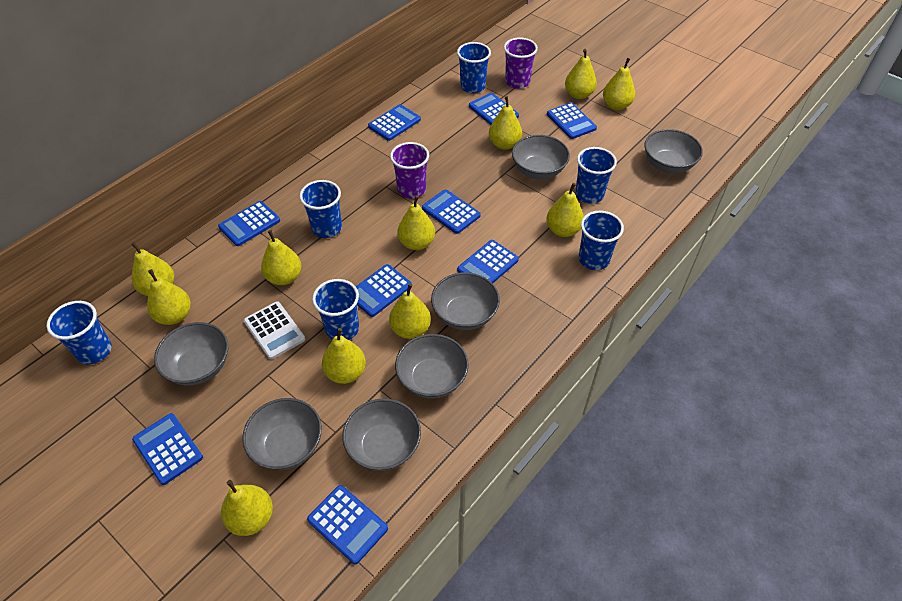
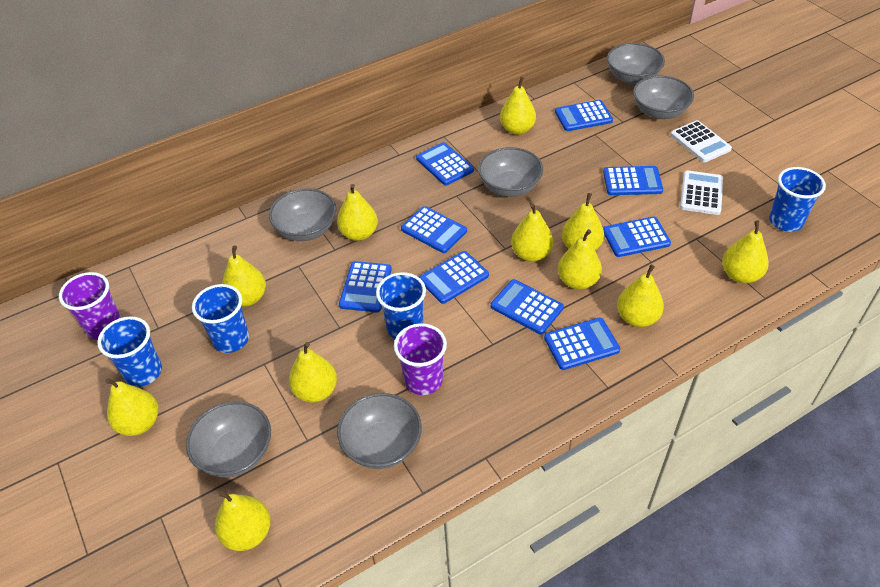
blue cup: [46,301,112,364] [299,180,342,238] [312,279,359,340] [457,42,491,93] [575,147,617,204] [579,211,624,270] = 6 -> [97,316,162,387] [192,284,249,353] [376,272,426,339] [769,167,826,232] = 4
grey bowl: [154,322,228,386] [242,398,322,470] [342,398,421,471] [395,334,469,399] [431,272,500,330] [512,135,570,179] [644,129,703,173] = 7 -> [186,401,271,478] [269,188,336,241] [337,393,422,469] [478,147,543,197] [607,43,665,85] [633,76,694,120] = 6
white calculator: [244,301,305,359] = 1 -> [670,120,732,162] [680,170,723,215] = 2

